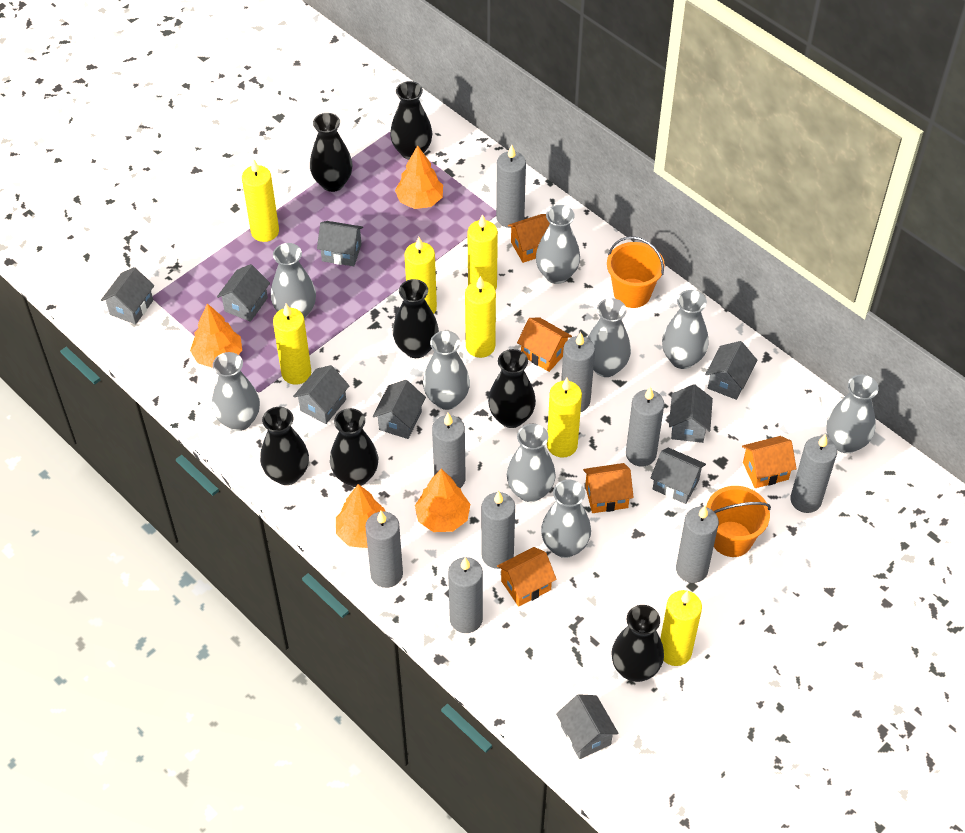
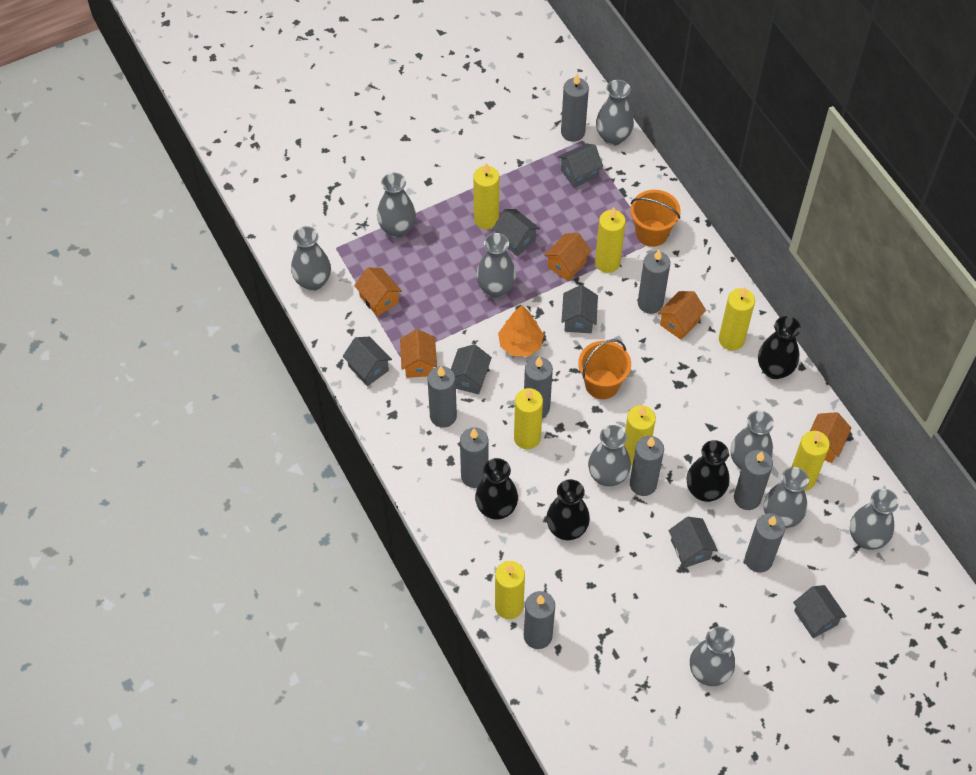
black vase: [260,407,309,485] [310,113,352,192] [330,408,378,487] [390,81,432,160] [393,279,439,358] [488,349,536,428] [611,605,664,682] = 7 -> [475,458,518,520] [546,479,590,540] [687,440,729,502] [758,316,801,379] = 4
grey house: [101,267,154,325] [217,264,270,322] [293,365,349,424] [317,221,363,266] [373,380,426,439] [556,694,618,759] [651,448,706,504] [669,384,713,443] [705,341,757,400] = 9 -> [342,337,392,386] [451,344,492,394] [493,209,540,256] [558,144,603,188] [562,285,598,333] [668,517,718,568] [793,585,847,638] = 7
orange tree: [190,303,242,368] [336,484,386,548] [395,145,443,209] [415,469,470,532] = 4 -> [498,305,544,357] = 1

